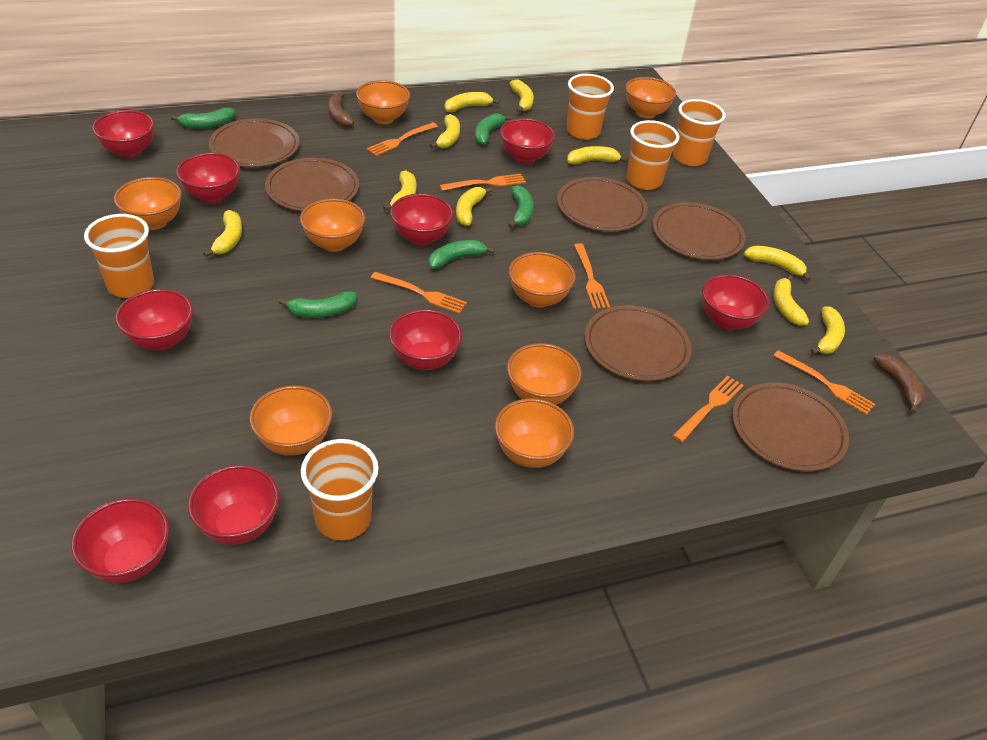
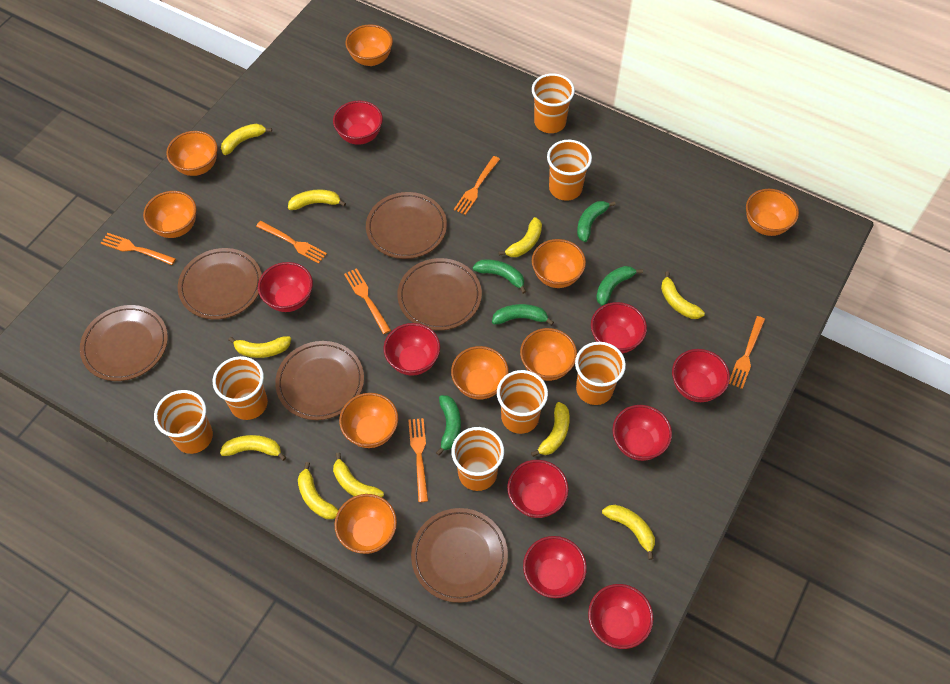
brown banana: [328,92,354,127] [874,354,925,414] = 2 -> none = 0
orange bowl: [114,177,182,230] [249,386,332,456] [300,199,365,252] [356,80,410,124] [495,398,574,468] [507,343,582,405] [509,252,575,308] [626,77,676,119] = 8 -> [143,191,197,238] [166,131,218,176] [334,494,397,554] [339,393,398,448] [345,24,393,66] [451,346,509,400] [520,328,577,381] [532,239,586,288] [746,189,799,236] = 9
orange cup: [84,214,154,298] [301,439,379,540] [566,74,614,140] [626,120,679,190] [673,99,726,166] = 5 -> [154,390,213,454] [213,356,268,420] [451,427,504,491] [497,370,548,434] [532,73,575,133] [547,140,592,201] [575,342,626,405] = 7

